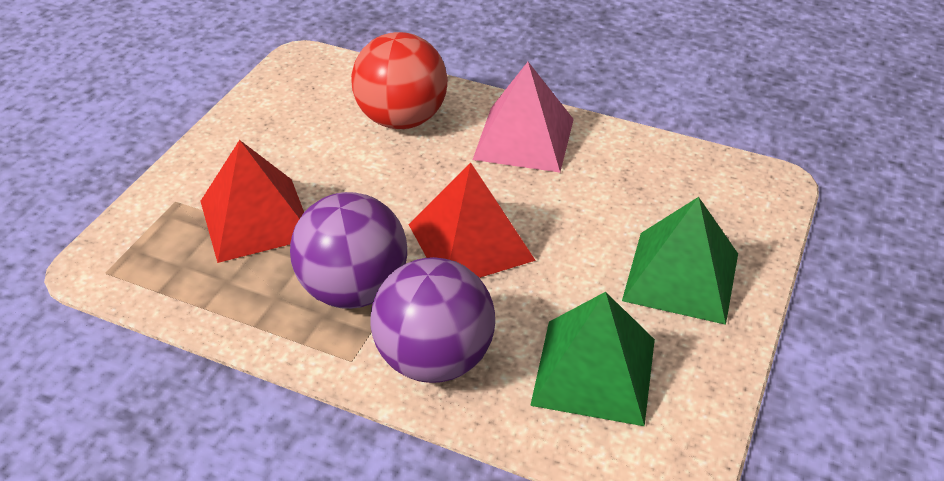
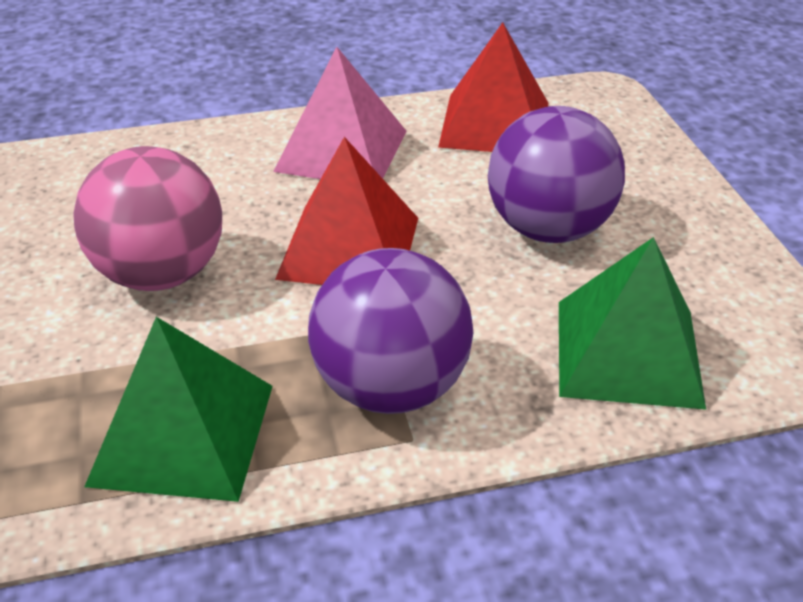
pink ball: none = 0 -> [73,146,222,291] = 1
red ball: [351,32,448,129] = 1 -> none = 0

